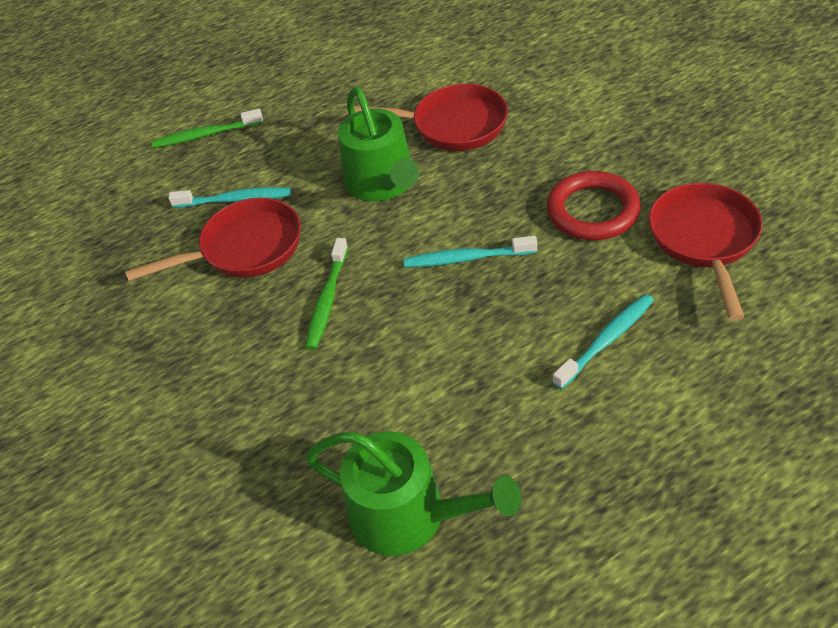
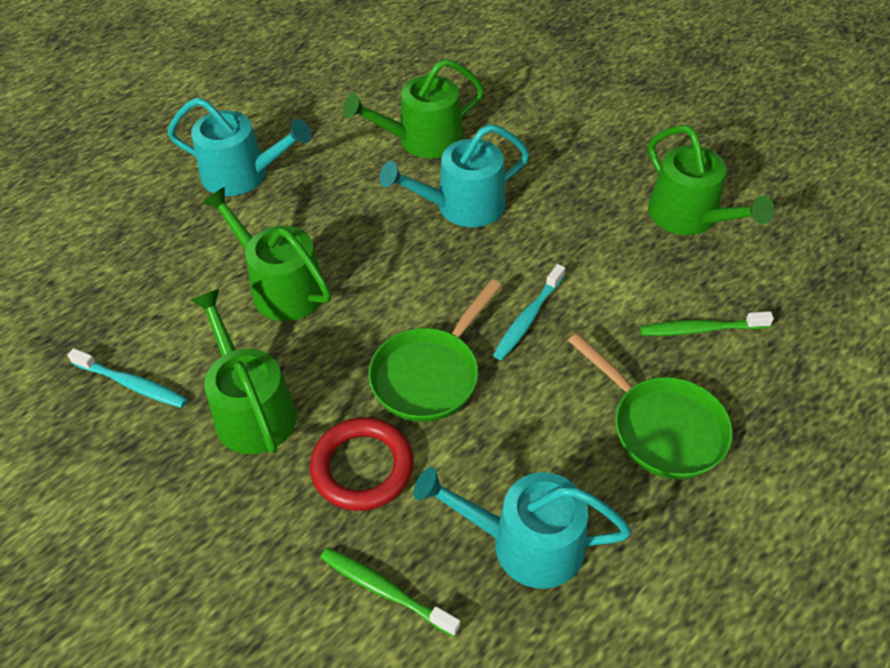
green pan: none = 0 -> [368,280,501,422] [568,333,733,479] = 2
green watering can: [305,431,521,556] [338,87,419,202] = 2 -> [191,289,297,454] [202,187,331,321] [343,59,484,158] [648,125,774,235] = 4
red pan: [125,198,301,281] [347,84,508,151] [649,183,763,321] = 3 -> none = 0
turquoise toothbrush: [168,187,291,208] [404,236,537,268] [552,294,654,389] = 3 -> [67,348,188,408] [493,264,565,360] = 2
turquoise watering can: none = 0 -> [167,98,312,196] [379,124,530,227] [414,467,631,589] = 3

